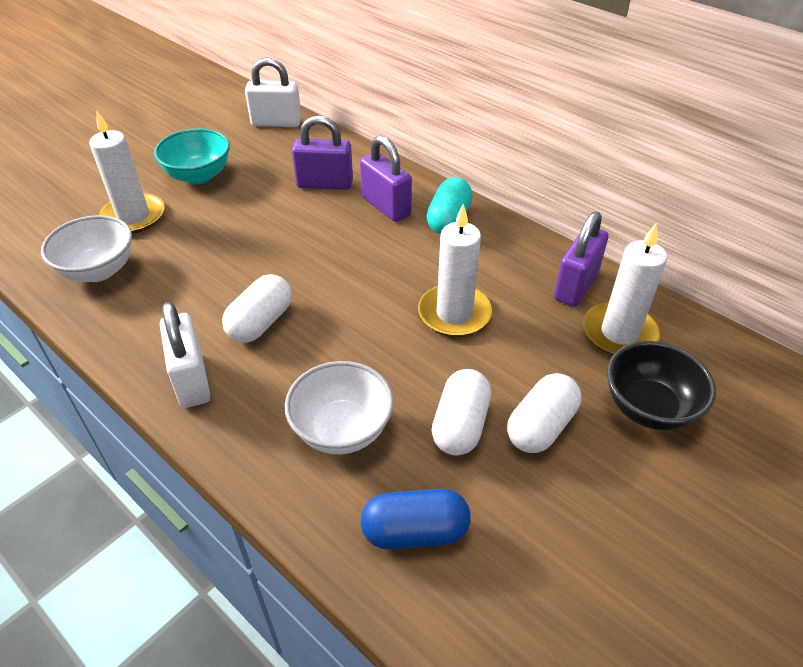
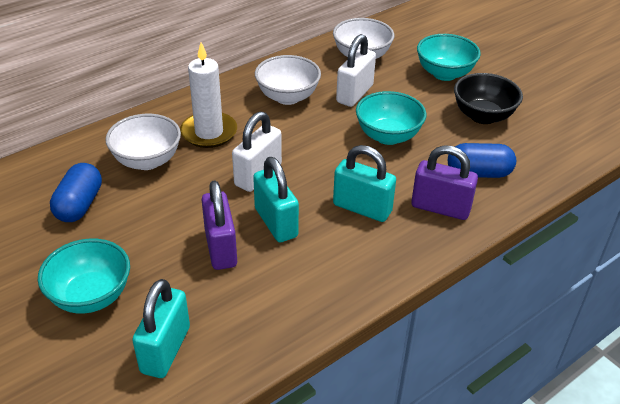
blue capsule: [361,489,471,550] = 1 -> [50,163,102,222] [448,143,516,178] = 2
purple padlock: [292,115,353,190] [360,136,412,222] [554,212,608,307] = 3 -> [202,181,237,270] [411,145,478,220] = 2
turquoise bowl: [154,128,230,184] = 1 -> [38,239,130,314] [356,91,427,145] [417,34,481,81] = 3
turquoise capsule: [427,177,473,234] = 1 -> none = 0
turquoise padlock: none = 0 -> [132,279,190,378] [253,157,299,242] [333,145,396,222] = 3
white bowl: [41,215,132,282] [285,361,394,454] = 2 -> [105,114,181,170] [255,55,321,105] [333,18,394,59] = 3
white candle: [89,111,164,234] [418,204,492,337] [583,222,667,355] = 3 -> [180,42,237,148] = 1
white capsule: [222,274,292,343] [432,369,491,456] [507,373,581,453] = 3 -> none = 0

